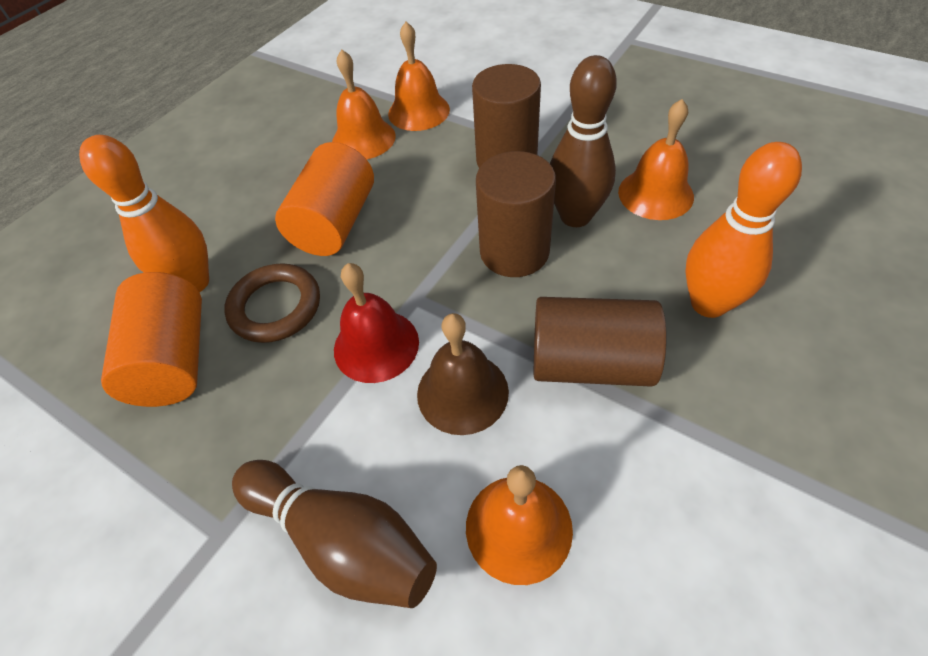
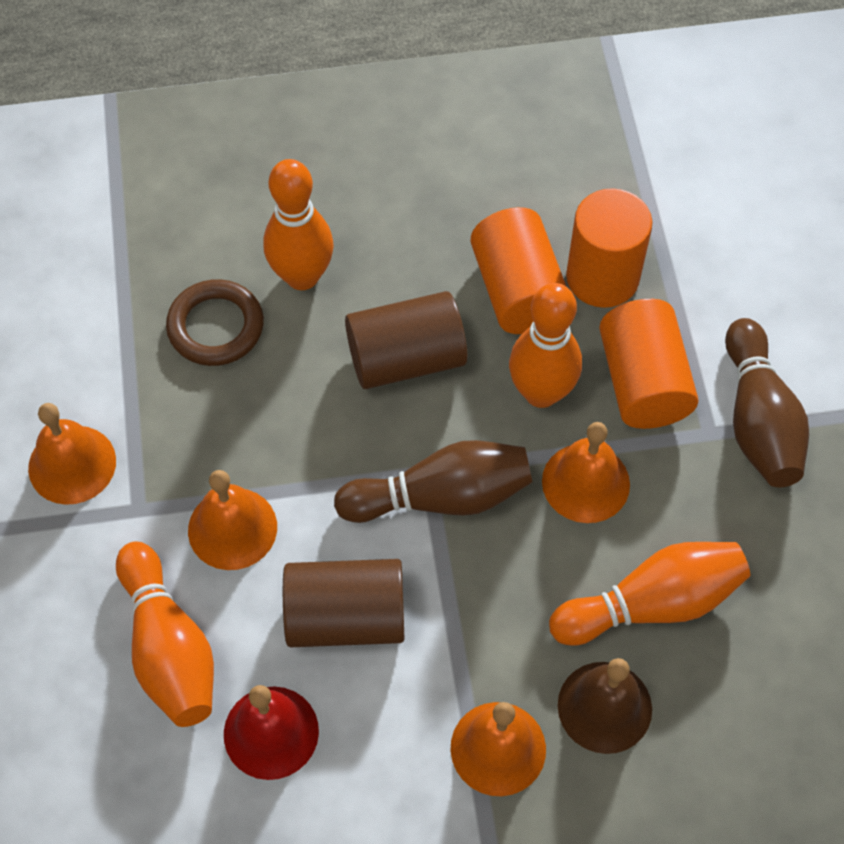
brown cylinder: [472,64,541,168] [476,151,556,277] [534,297,667,387] = 3 -> [283,559,404,647] [345,291,467,389] = 2
orange bowling pin: [79,135,209,292] [685,142,802,318] = 2 -> [116,542,214,727] [263,159,334,290] [509,283,582,408] [549,542,750,646] = 4
orange cylinder: [101,272,202,407] [275,142,374,256] = 2 -> [471,207,566,334] [566,188,652,308] [599,299,698,429] = 3

